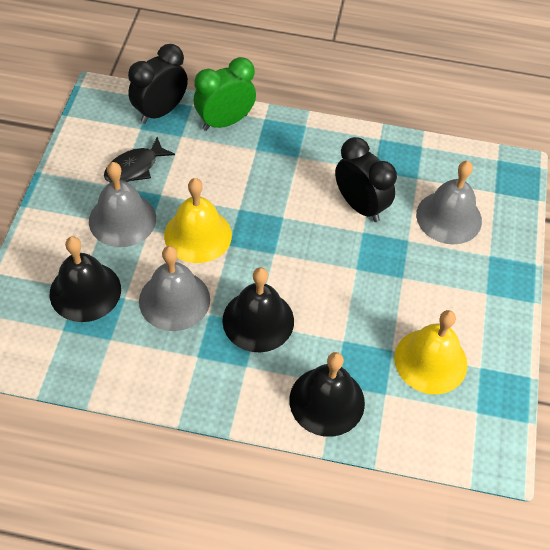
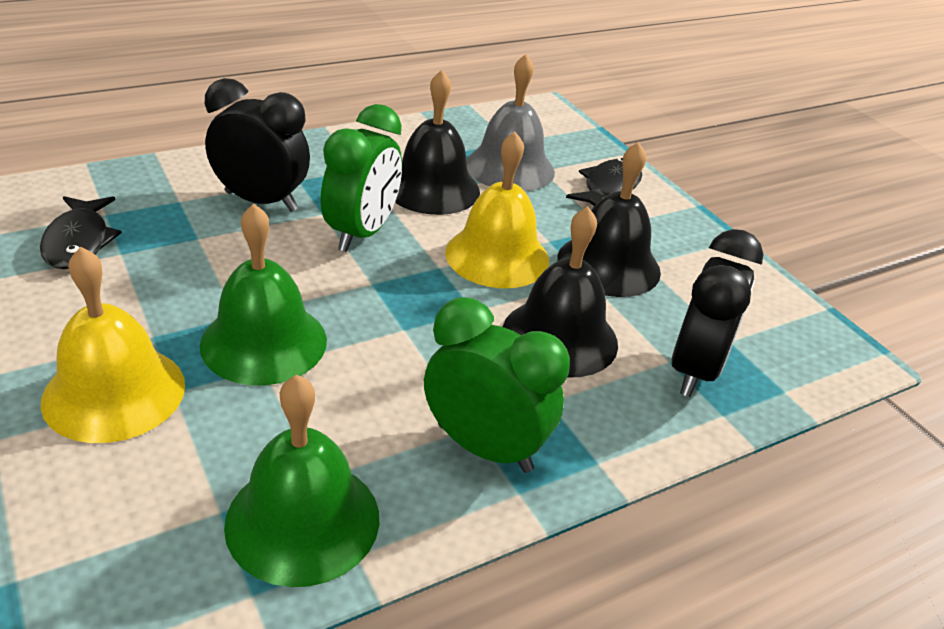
black fish: [104,137,175,183] = 1 -> [40,196,122,269] [566,158,642,206] = 2
green bell: none = 0 -> [200,203,327,385] [224,375,379,587] = 2
green clock: [194,57,256,131] = 1 -> [321,104,402,252] [424,297,570,473] = 2
grey bell: [89,162,156,247] [139,246,210,331] [416,161,482,244] = 3 -> [466,54,555,191] = 1

